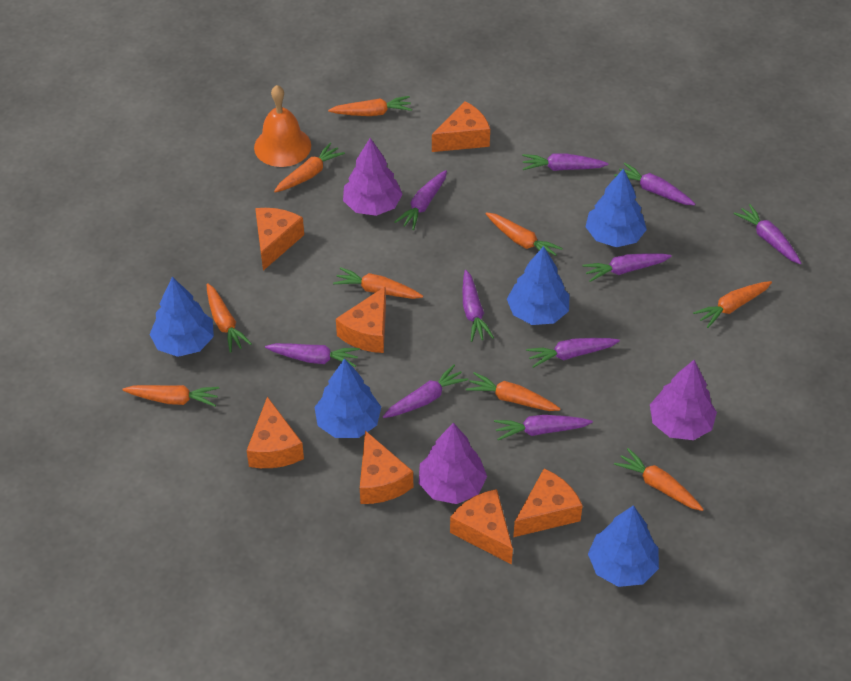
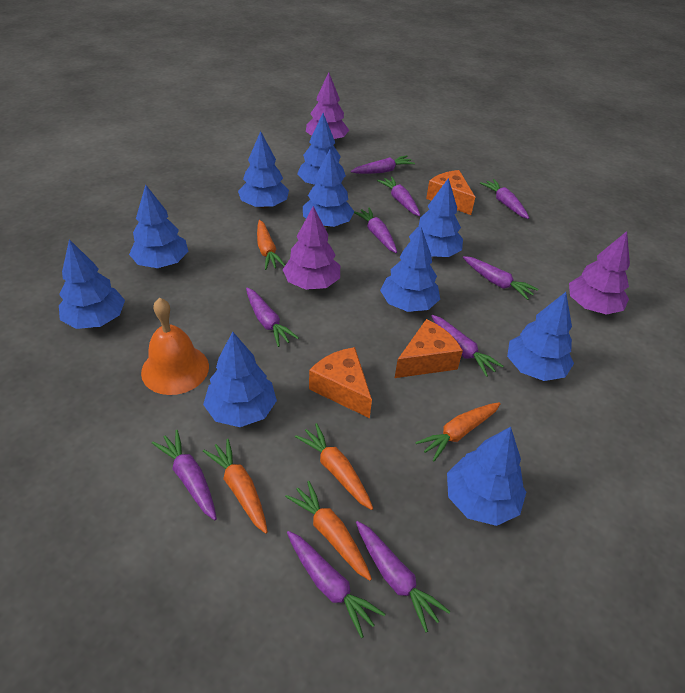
blue tree: [149,277,214,357] [314,358,381,438] [507,246,570,325] [586,169,647,247] [588,505,659,587] = 5 -> [59,239,125,329] [129,185,189,268] [203,332,277,427] [238,131,289,209] [297,113,346,185] [303,150,354,227] [380,227,440,312] [409,178,463,257] [447,427,526,526] [507,292,574,381] = 10
orange carrot: [122,385,219,407] [207,283,252,353] [274,143,345,192] [328,96,412,116] [333,267,423,299] [466,372,561,411] [486,212,563,256] [614,448,704,511] [693,281,772,328] = 9 -> [203,439,268,534] [257,220,285,270] [285,481,372,581] [295,423,373,510] [416,402,501,461] = 5
orange cheese: [246,397,304,468] [255,208,304,271] [336,286,386,353] [360,431,413,504] [432,101,490,152] [450,489,513,564] [513,469,583,537] = 7 -> [309,347,372,418] [395,319,463,378] [426,170,475,215] = 3

